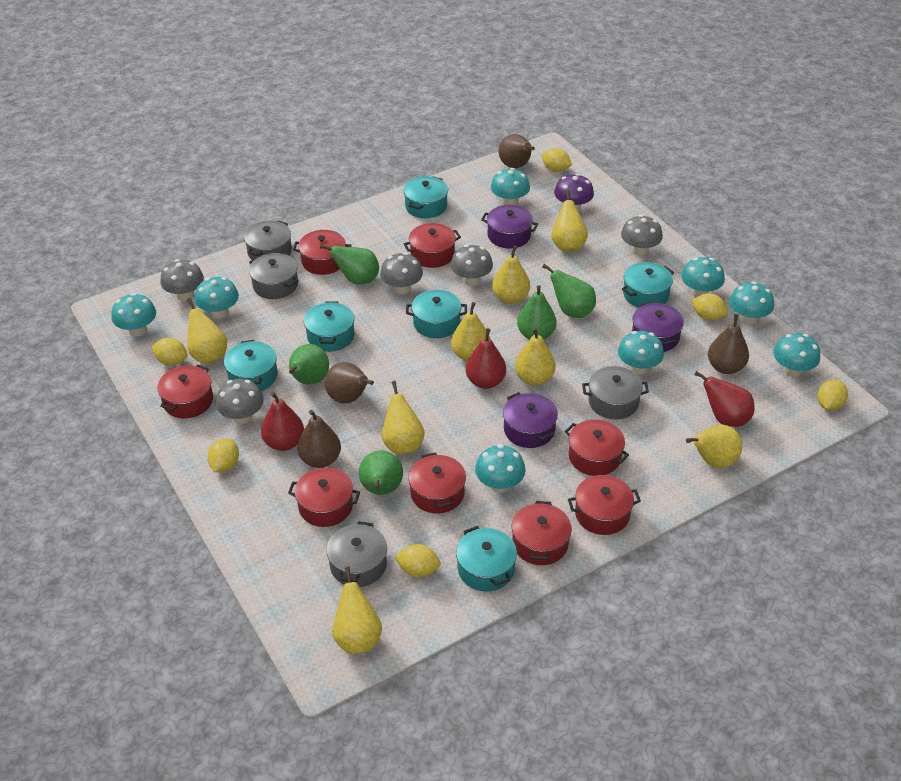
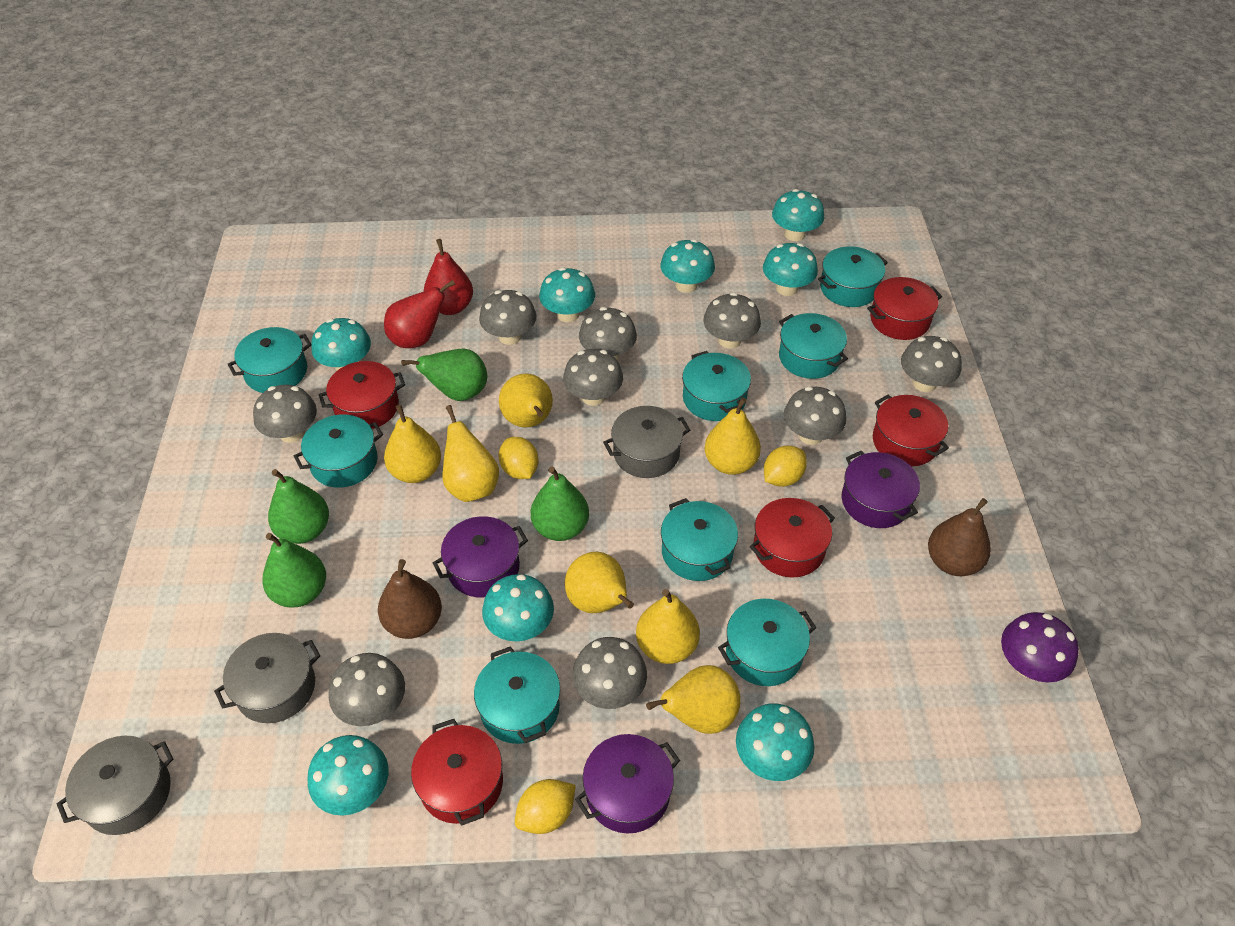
brown pear: [297,410,341,468] [325,362,374,404] [499,134,535,168] [708,314,749,374] = 4 -> [378,559,442,639] [928,498,991,576] = 2
green pear: [289,344,329,385] [320,244,379,285] [359,450,403,495] [517,285,556,340] [543,264,596,318] = 5 -> [262,533,326,607] [268,469,329,544] [401,349,487,401] [531,467,589,541] = 4
grey mushroom: [160,259,204,301] [216,379,264,424] [380,252,423,294] [451,244,493,286] [621,215,663,256] = 5 -> [253,385,317,443] [329,653,405,726] [479,290,537,345] [563,349,623,406] [572,637,647,709] [579,307,637,360] [703,292,761,349] [784,386,846,445] [901,336,962,392] = 9
grey pot: [244,220,292,260] [249,253,299,299] [326,521,387,587] [582,366,649,419] = 4 -> [56,736,173,835] [214,633,320,723] [603,406,690,478] = 3
red pear: [261,392,304,451] [466,328,506,389] [694,371,755,427] = 3 -> [384,280,455,348] [424,239,473,315] = 2
red pot: [157,364,213,418] [288,467,360,527] [293,230,352,275] [404,223,461,268] [408,452,466,514] [512,501,572,565] [565,420,629,476] [568,475,641,535] = 8 -> [319,361,405,429] [411,719,503,826] [750,498,835,578] [867,277,942,340] [873,395,949,467] = 5
turquoise pot: [224,340,277,391] [304,301,355,352] [403,176,448,218] [406,290,467,338] [456,526,517,592] [622,262,674,308] = 6 -> [228,327,312,393] [294,414,383,488] [474,646,560,744] [661,498,738,581] [682,351,751,421] [718,599,816,686] [779,313,848,379] [818,246,888,307] = 8
yellow lemon: [152,338,187,366] [207,439,239,472] [395,544,441,577] [542,148,572,172] [692,293,728,321] [817,379,848,411] = 6 -> [499,437,539,479] [515,779,576,834] [764,446,807,487] = 3
yellow pear: [187,298,227,364] [332,566,382,654] [382,381,425,455] [451,302,490,361] [492,246,530,304] [515,327,556,386] [552,190,588,252] [686,425,742,468] = 8 -> [384,404,441,483] [442,405,499,502] [499,374,553,428] [565,552,634,613] [636,589,700,664] [646,665,741,734] [704,397,761,475] = 7

